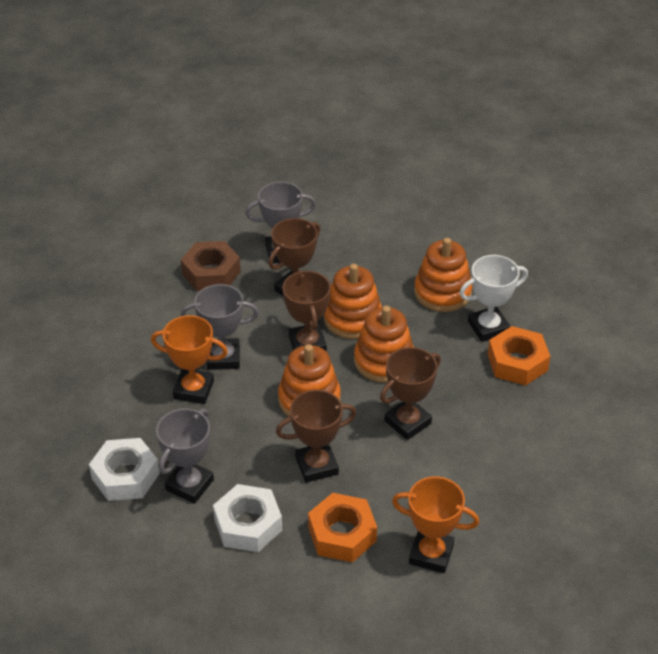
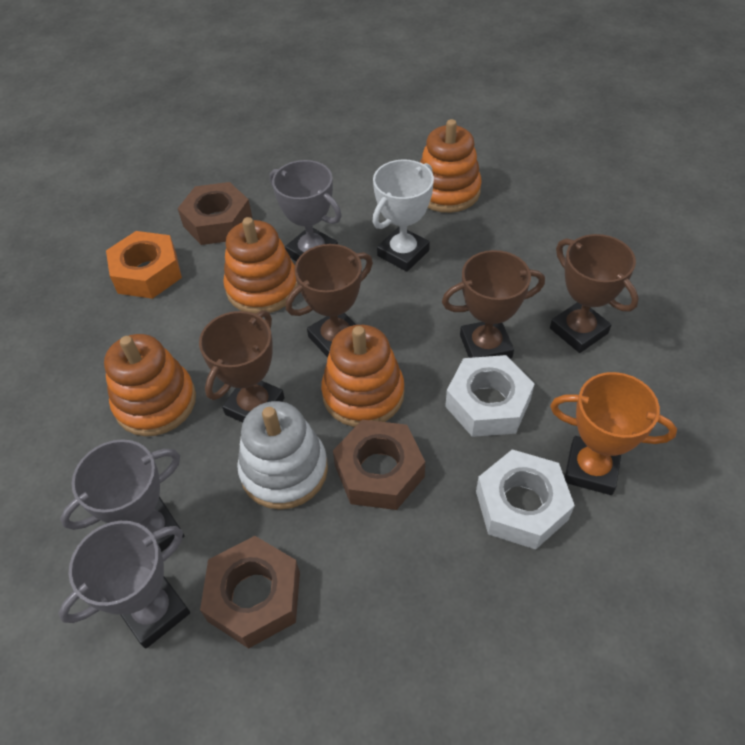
brown nut: [181,241,241,291] = 1 -> [178,182,252,245] [200,536,300,648] [333,420,425,510] = 3
orange nut: [308,493,377,563] [488,326,550,386] = 2 -> [106,231,182,299] = 1
orange trophy: [151,315,228,404] [392,476,479,573] = 2 -> [550,372,677,495] = 1
white stacking toy: none = 0 -> [237,401,328,510] = 1

